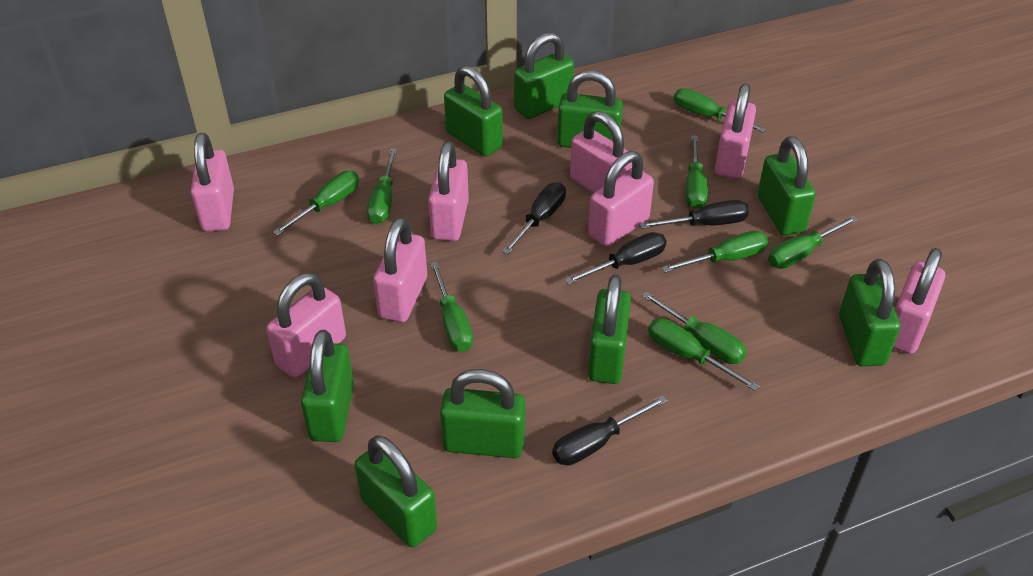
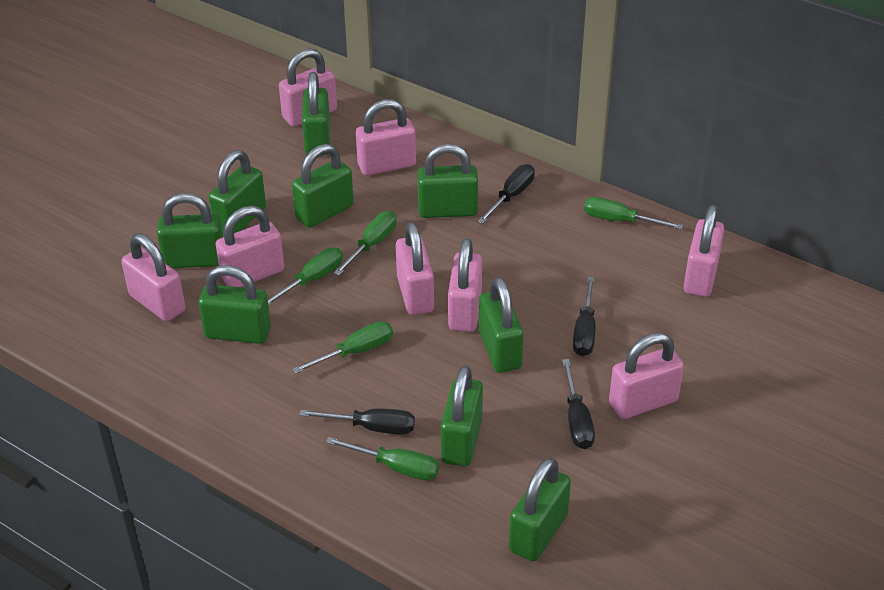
green screwdriver: [273,171,359,236] [367,148,397,224] [430,261,473,352] [642,291,746,364] [648,318,760,391] [661,231,768,273] [674,88,767,133] [686,135,708,209] [768,216,858,269] = 9 -> [268,247,343,305] [292,321,393,374] [326,437,439,480] [334,211,397,276] [584,197,683,230] = 5

